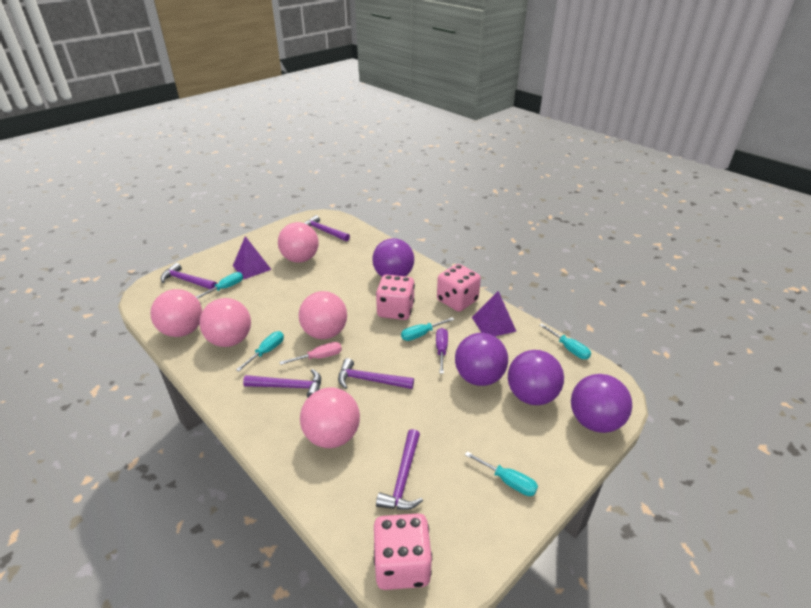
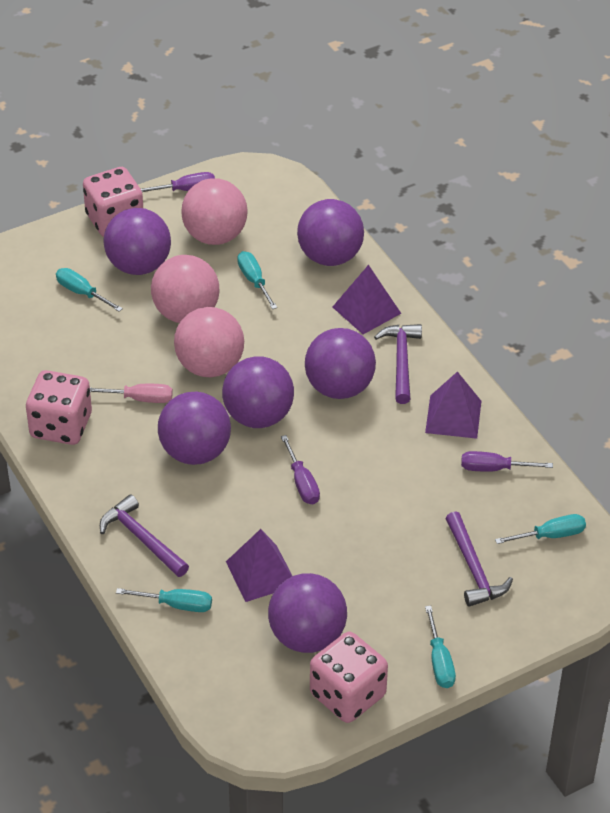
pink ball: [150,289,202,337] [199,298,251,347] [278,222,319,263] [299,291,347,339] [300,388,360,448] = 5 -> [151,255,220,323] [174,307,244,377] [181,178,248,245] = 3
purple ball: [372,238,414,277] [455,333,508,386] [508,350,564,405] [571,374,632,433] = 4 -> [104,208,171,275] [158,391,231,465] [222,356,294,428] [268,573,347,653] [297,199,364,266] [305,328,376,399] = 6
purple hammer: [161,263,217,289] [243,369,321,397] [305,215,350,241] [338,358,414,389] [376,429,423,510] = 5 -> [100,494,189,577] [374,324,422,404] [445,511,513,607] = 3
purple pyramid: [233,236,272,279] [472,291,517,336] = 2 -> [226,529,292,602] [333,265,401,334] [425,371,481,439] = 3
purple screwdriver: [436,328,448,374] = 1 -> [141,172,215,192] [281,435,320,504] [461,451,553,472] = 3

